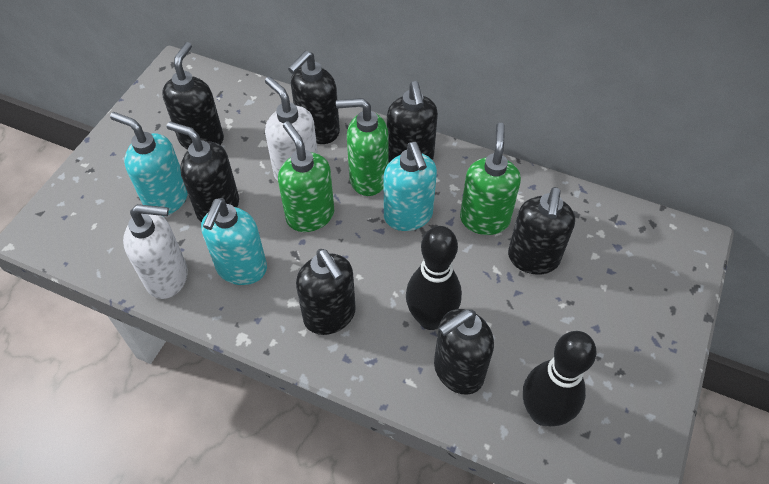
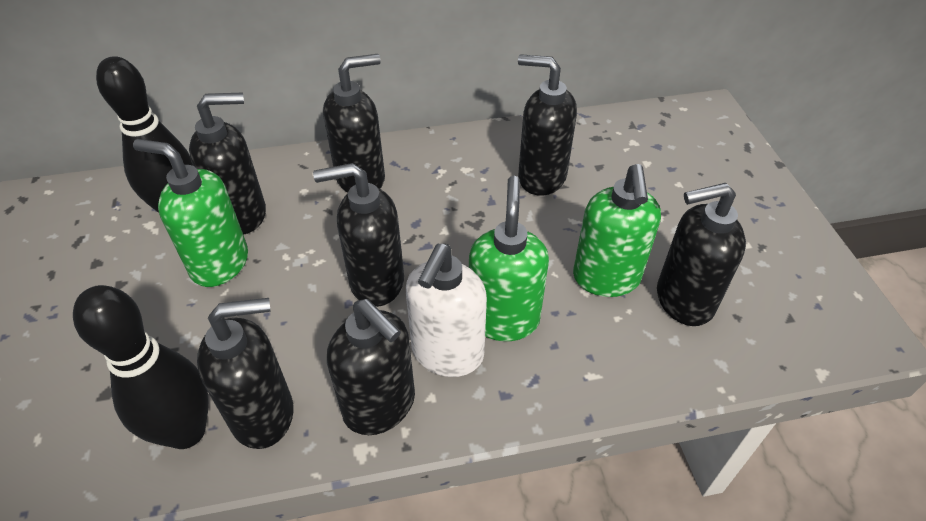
turquoise soap dispenser: [110,112,188,215] [201,198,267,285] [384,142,437,231] = 3 -> none = 0
white soap dispenser: [123,204,188,299] [265,77,318,181] = 2 -> [406,244,487,377] = 1

